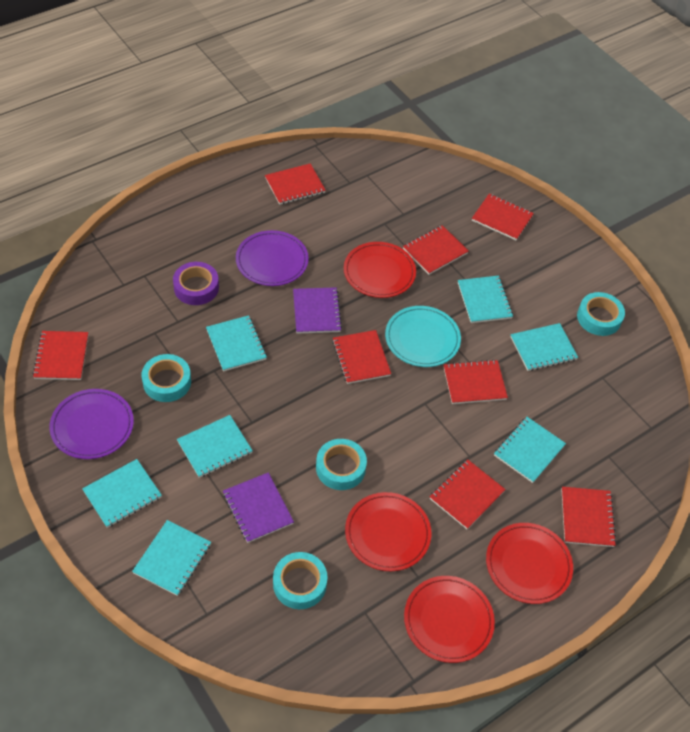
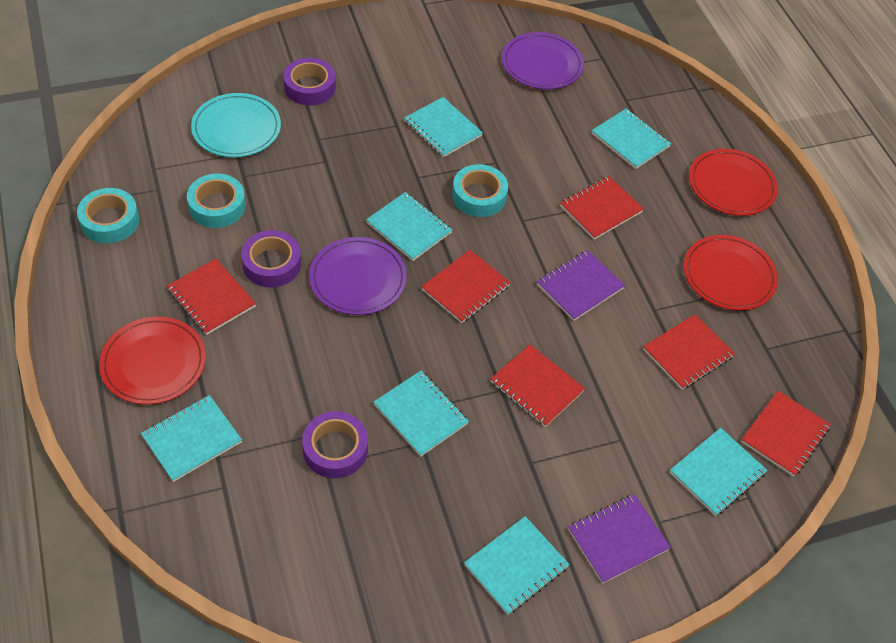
purple tape: [173,262,219,305] = 1 -> [241,230,301,288] [283,58,336,106] [302,411,368,479] = 3
red notebook: [32,331,88,380] [265,163,326,205] [332,330,391,384] [403,225,469,275] [430,459,506,529] [444,360,508,404] [472,194,534,240] [561,487,617,547] = 8 -> [167,258,256,335] [421,250,511,323] [491,344,585,427] [560,176,644,240] [643,314,735,390] [741,391,831,477] = 6
red plate: [344,242,416,298] [345,492,431,571] [404,576,495,663] [486,523,573,604] = 4 -> [99,317,206,405] [684,235,778,311] [689,149,778,216] = 3
turquoise tape: [142,354,191,402] [273,552,328,609] [316,439,367,490] [577,292,625,336] = 4 -> [77,188,139,243] [187,174,246,228] [452,164,508,217] = 3

